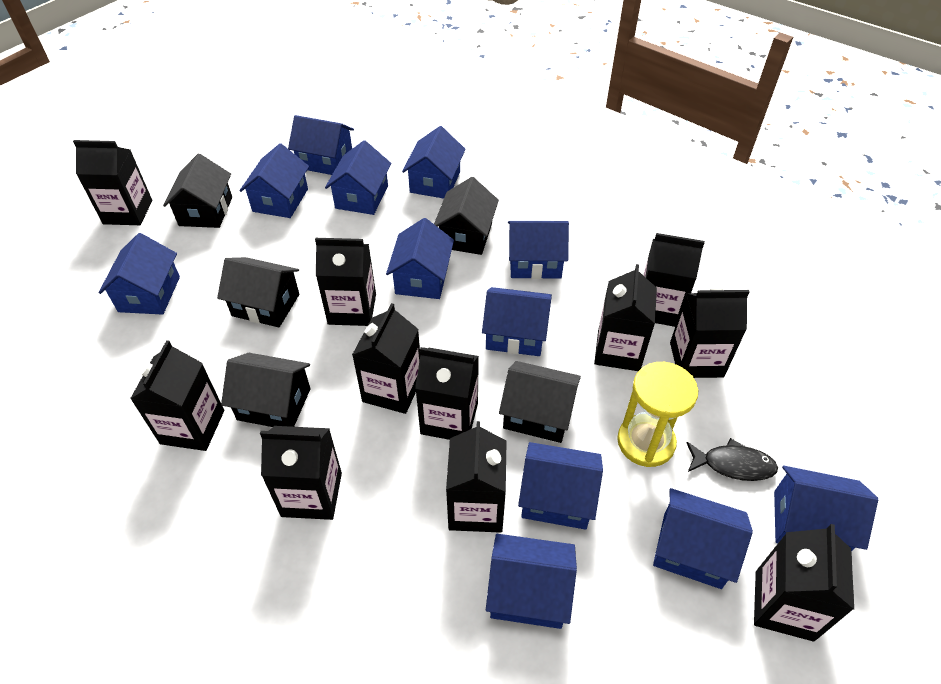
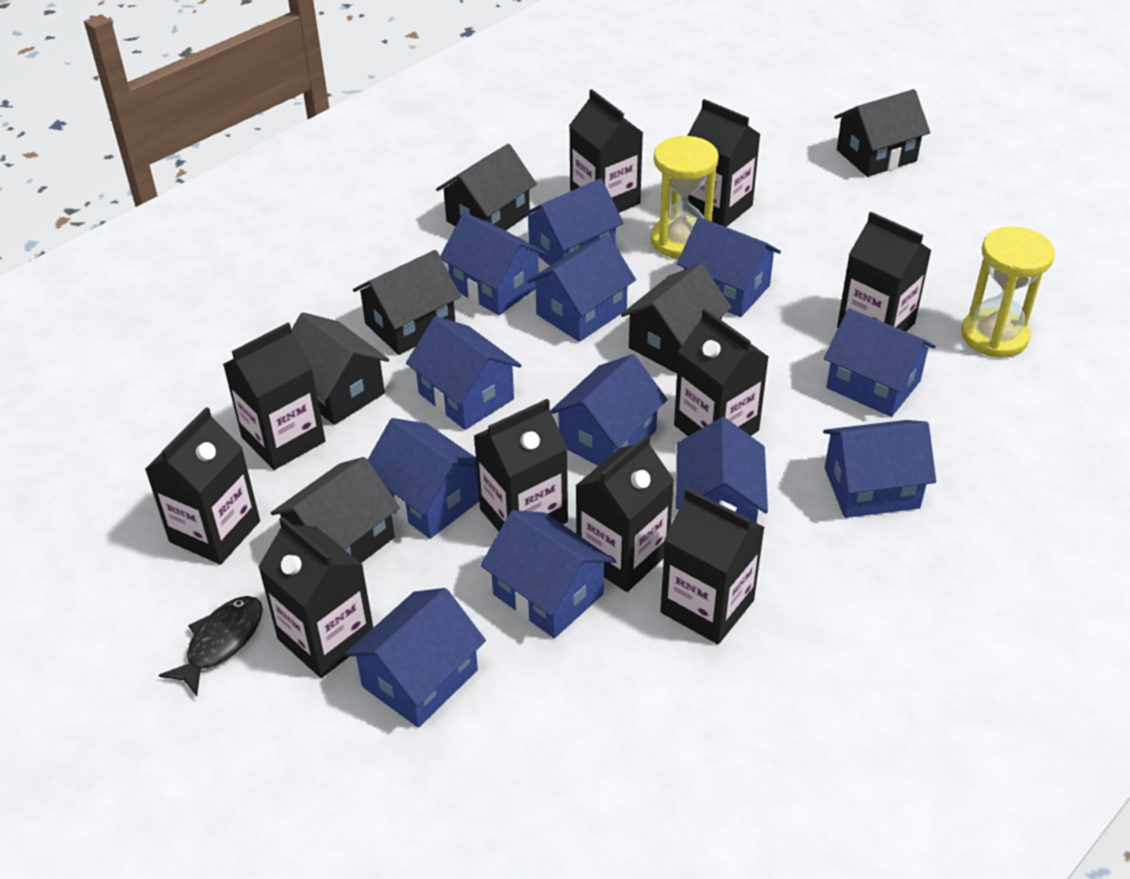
black carton: [73,140,152,225] [130,340,224,451] [260,426,342,520] [315,238,376,326] [352,303,420,414] [415,347,479,440] [446,421,507,533] [594,264,657,371] [643,233,705,327] [670,289,749,378] [754,524,854,642] = 11 -> [145,407,260,565] [223,323,325,470] [258,517,373,678] [474,399,568,531] [569,89,643,212] [575,434,674,592] [660,488,765,644] [674,309,769,436] [687,99,760,227] [837,212,932,332] = 10
black house: [163,154,232,228] [217,257,299,327] [221,353,311,427] [434,177,499,255] [499,361,581,443] = 5 -> [271,457,400,563] [291,312,390,425] [353,250,461,355] [436,144,537,231] [621,264,732,374] [834,89,930,177] = 6
yellow hourglass: [617,362,698,467] = 1 -> [650,136,719,259] [961,226,1055,358] = 2

